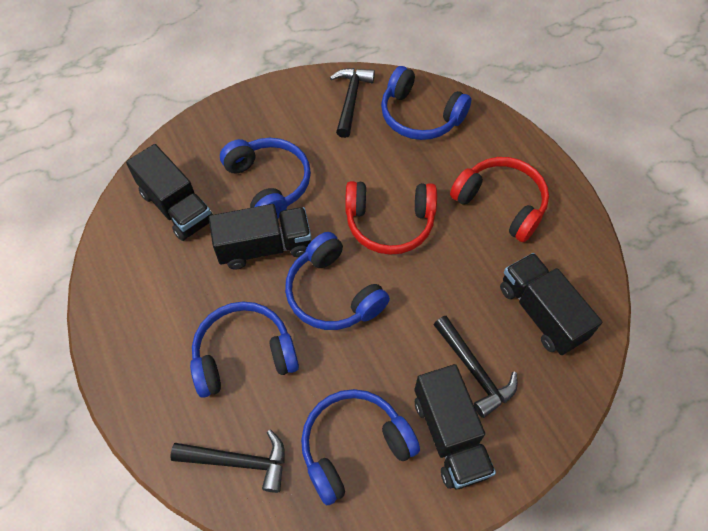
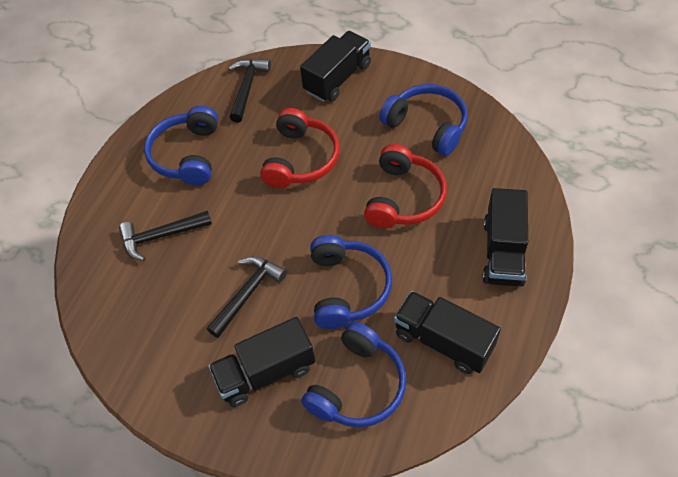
blue headphones: [190,301,299,398] [220,138,311,218] [285,232,390,330] [301,389,420,505] [381,66,471,140] = 5 -> [144,106,218,185] [301,322,407,427] [310,235,392,329] [379,84,468,156] = 4

